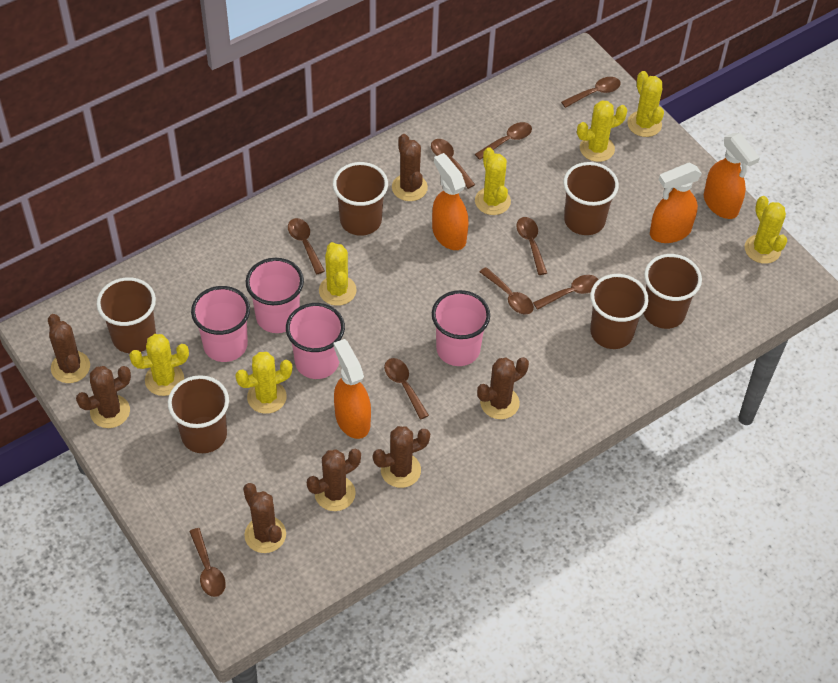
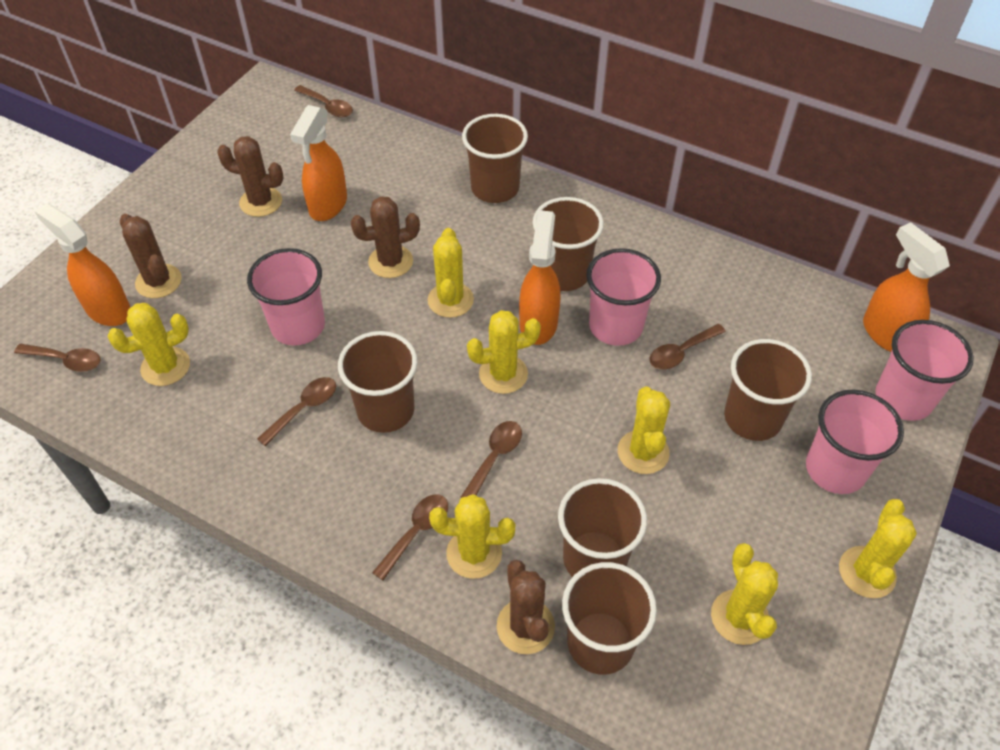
brown cactus: [48,314,90,383] [76,366,131,428] [243,483,286,553] [307,449,361,511] [373,426,430,488] [392,134,428,201] [477,357,529,419] = 7 -> [120,214,182,298] [217,136,283,217] [351,196,420,278] [497,560,555,654] = 4
brown spoon: [189,528,226,597] [288,218,325,274] [384,358,429,420] [431,139,475,189] [475,122,532,160] [480,267,534,314] [516,217,547,275] [533,275,599,310] [561,77,621,108] = 9 -> [14,344,101,372] [257,377,336,446] [294,85,353,117] [372,494,448,580] [460,421,522,498] [649,324,726,369] = 6

